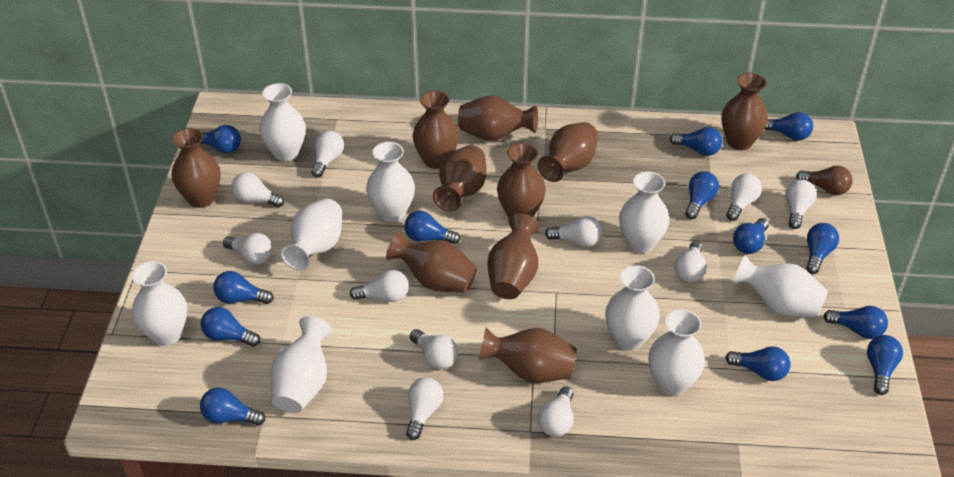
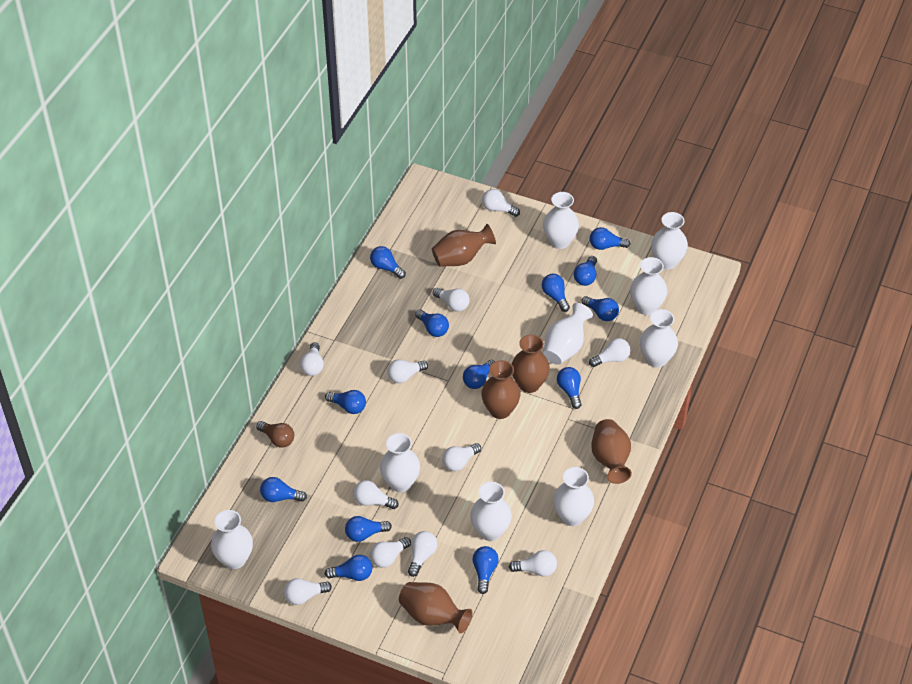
brown vase: [171,128,221,208] [386,231,477,293] [413,91,459,169] [433,145,487,212] [458,96,538,141] [479,328,577,383] [487,213,539,299] [497,143,546,218] [538,122,598,182] [721,73,768,150] = 10 -> [399,582,473,634] [432,224,496,267] [481,360,520,419] [512,334,550,393] [591,419,632,484] = 5

